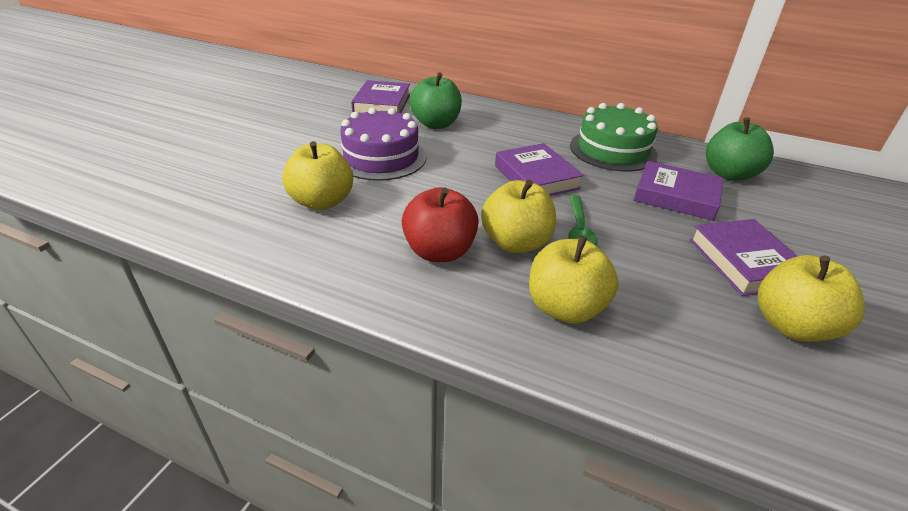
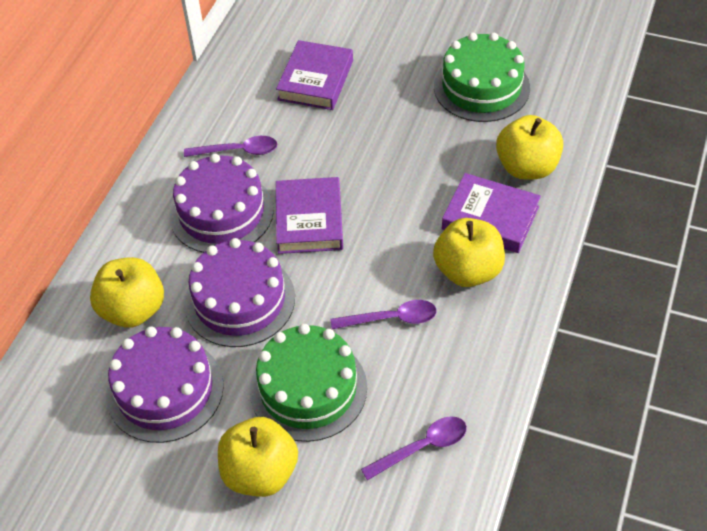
green apple: [410,72,462,129] [706,117,774,181] = 2 -> none = 0
green cake: [570,103,658,172] = 1 -> [250,324,367,442] [434,32,530,122] = 2
green spoon: [568,195,597,245] = 1 -> none = 0
purple book: [351,80,410,114] [495,143,584,196] [634,161,724,221] [689,219,797,296] = 4 -> [276,40,353,110] [276,177,343,254] [442,173,541,253] = 3
purple cake: [339,107,427,181] = 1 -> [106,326,224,443] [170,154,274,253] [184,238,295,347] = 3
purple spoon: none = 0 -> [184,136,277,157] [331,300,437,329] [361,416,467,481] = 3
red apple: [402,187,479,262] = 1 -> none = 0

